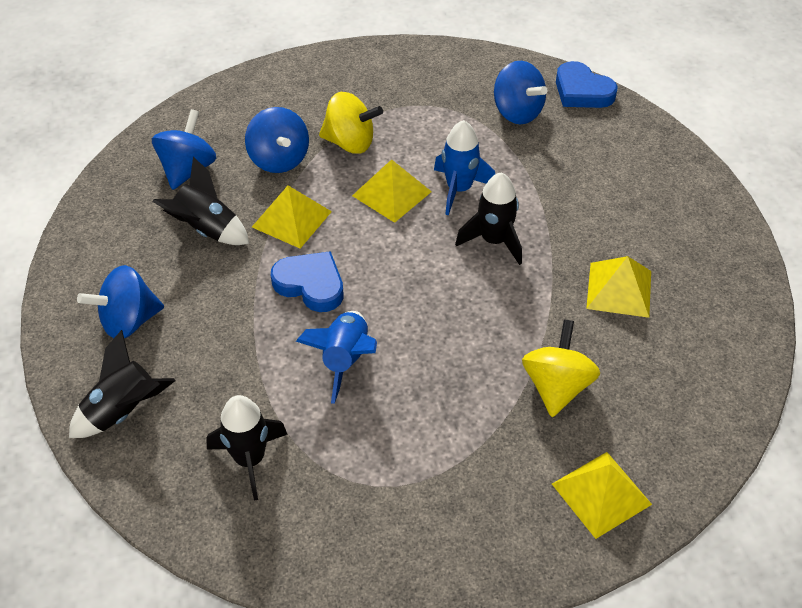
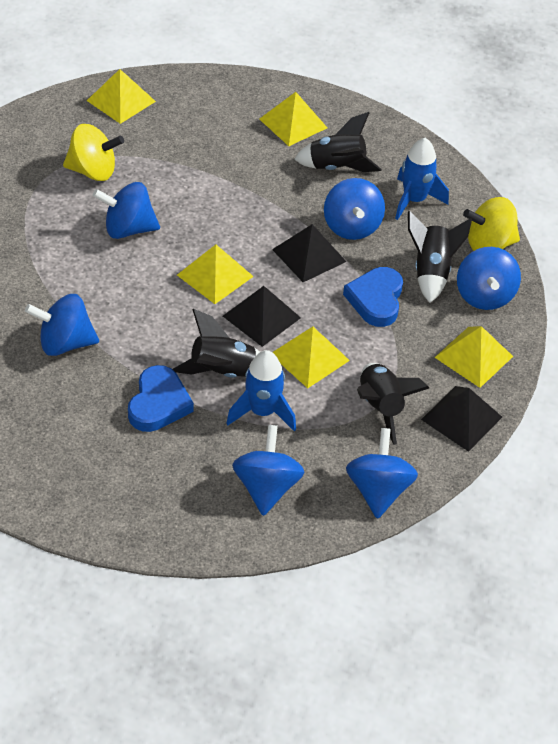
black pyramid: none = 0 -> [223,286,301,347] [272,224,346,282] [421,386,502,452] = 3
blue spinning top: [77,265,164,338] [152,109,216,190] [245,107,309,173] [494,61,548,124] = 4 -> [25,294,99,356] [93,182,160,239] [232,425,304,516] [324,178,385,240] [346,428,418,519] [457,247,521,310] = 6
yellow pyramid: [252,185,332,249] [352,159,432,223] [552,452,652,539] [586,256,651,318] = 4 -> [87,69,156,124] [177,244,254,304] [259,92,327,146] [273,327,350,388] [434,326,513,388] = 5

